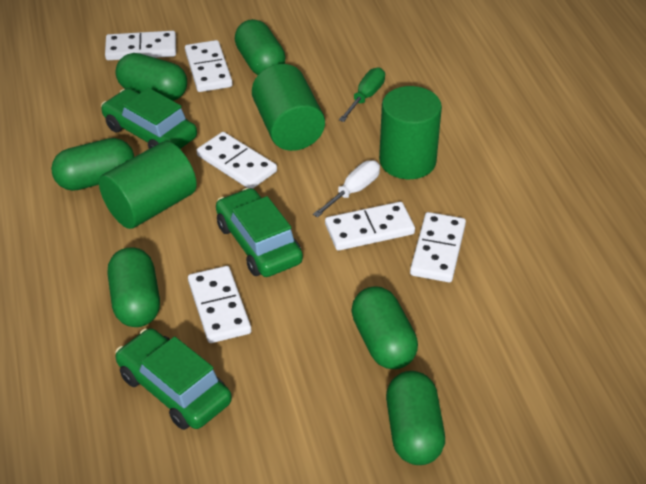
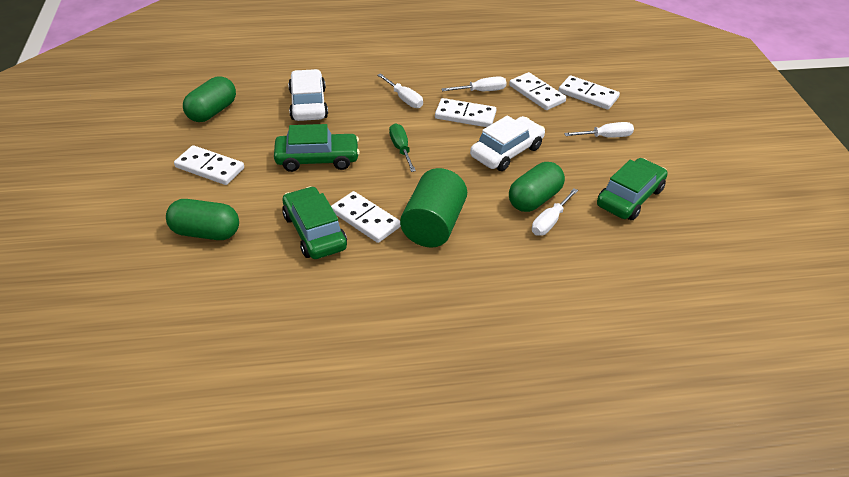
green capsule: [51,138,134,191] [108,247,160,327] [115,53,187,101] [235,19,286,75] [351,287,418,369] [386,371,445,465] = 6 -> [166,199,239,240] [183,76,236,122] [509,162,565,212] = 3
green cylinder: [99,141,197,229] [252,64,325,151] [379,86,442,179] = 3 -> [400,168,467,248] = 1
white car: none = 0 -> [288,69,328,121] [470,116,545,171] = 2
white domino: [105,31,176,60] [185,40,233,92] [188,266,251,343] [196,132,277,189] [325,202,415,251] [410,212,466,282] = 6 -> [174,145,244,185] [331,191,401,243] [435,98,496,127] [509,72,566,110] [558,75,620,110] = 5
white screwdriver: [313,160,380,218] = 1 -> [377,73,423,108] [441,76,507,91] [532,188,578,236] [564,122,634,138] = 4

